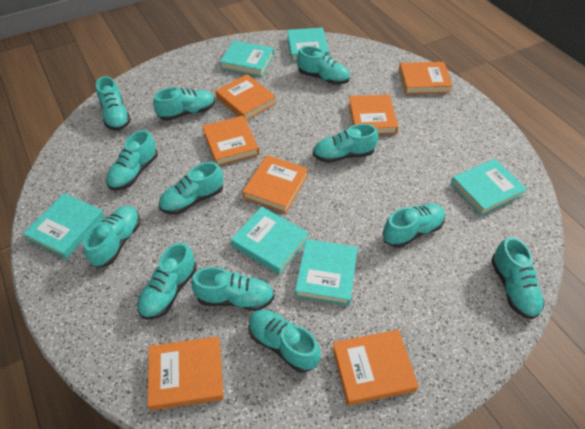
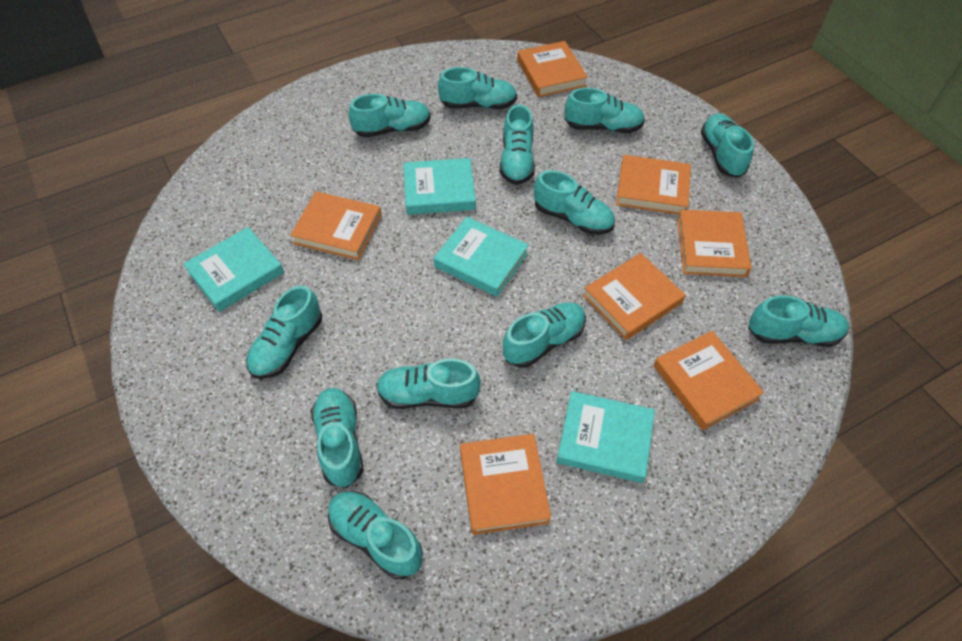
turquoise book: [23,193,105,259] [220,40,274,77] [231,206,309,275] [287,28,329,62] [295,239,358,306] [451,159,527,216] = 6 -> [183,227,284,312] [403,158,476,215] [434,217,529,297] [556,391,655,483] = 4

